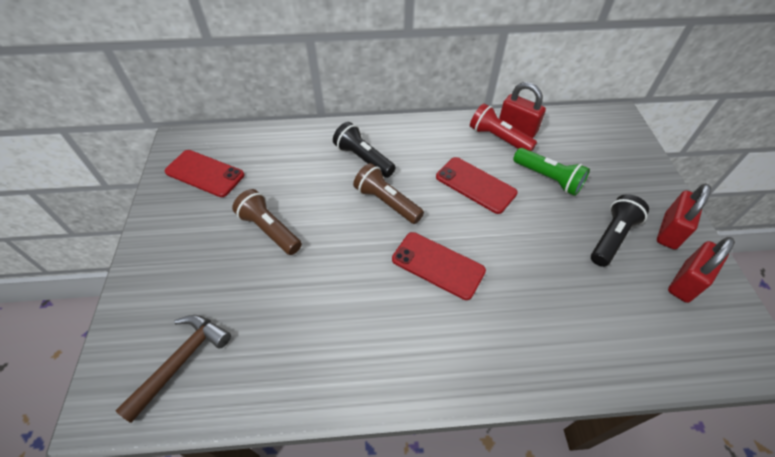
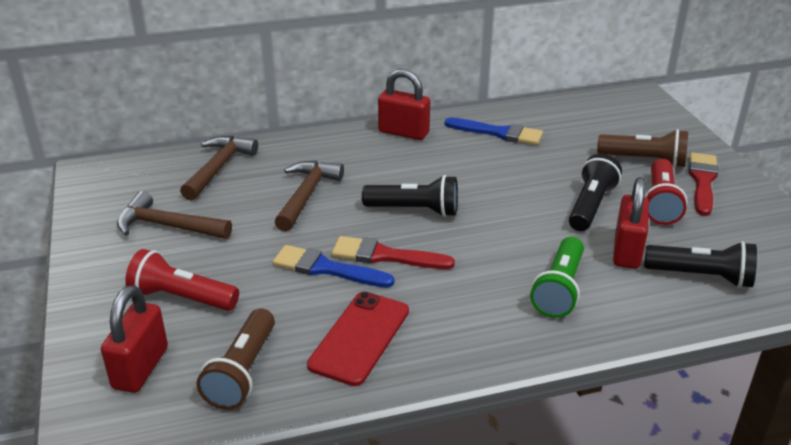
black flashlight: [333,122,396,178] [591,194,649,267] = 2 -> [362,175,458,217] [569,153,622,231] [644,241,757,288] = 3
blue brush: none = 0 -> [273,245,395,288] [445,118,543,145] = 2
brown hammer: [115,315,231,423] = 1 -> [117,191,232,239] [180,136,258,200] [275,161,344,232] = 3
red brush: none = 0 -> [332,236,455,269] [689,152,718,216] = 2
red flashlight: [470,103,537,152] = 1 -> [125,249,239,311] [644,159,688,225] = 2
red phone: [165,150,245,197] [392,232,486,300] [436,157,518,214] = 3 -> [307,292,409,386] = 1

